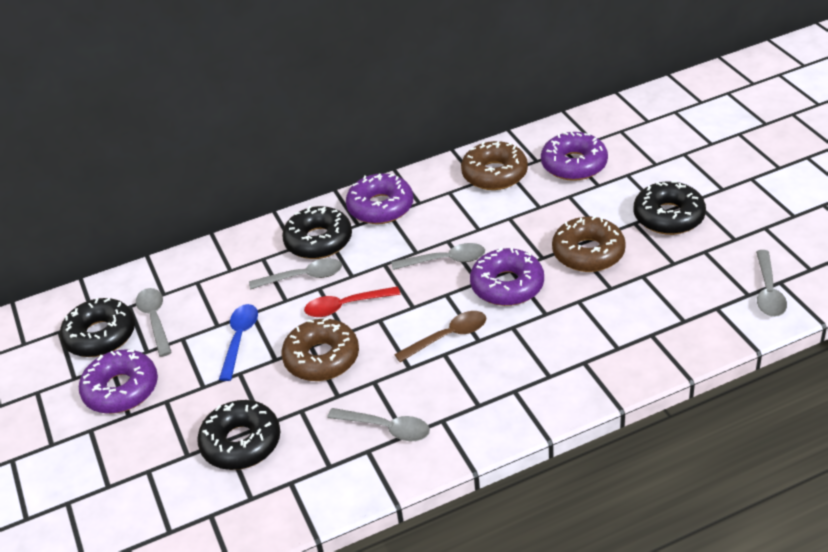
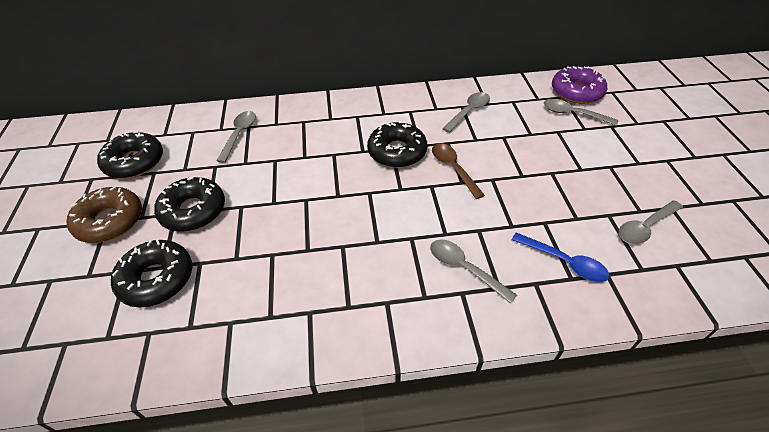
brown donut: [281,317,359,381] [461,141,528,190] [552,216,626,272] = 3 -> [67,186,142,243] = 1
purple donut: [79,350,158,414] [346,173,413,224] [470,248,544,306] [541,132,608,181] = 4 -> [552,66,607,104] = 1
red spoon: [304,286,401,317] = 1 -> none = 0

